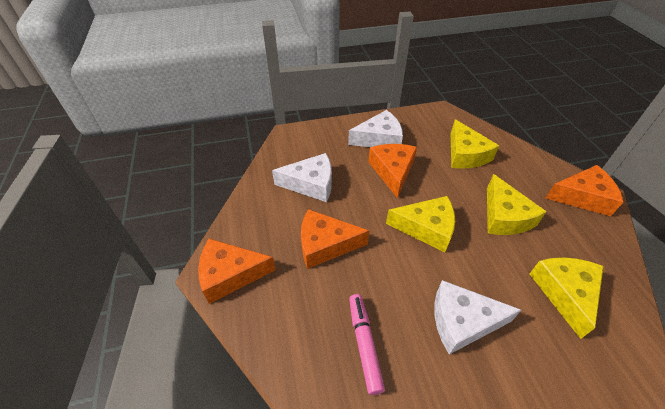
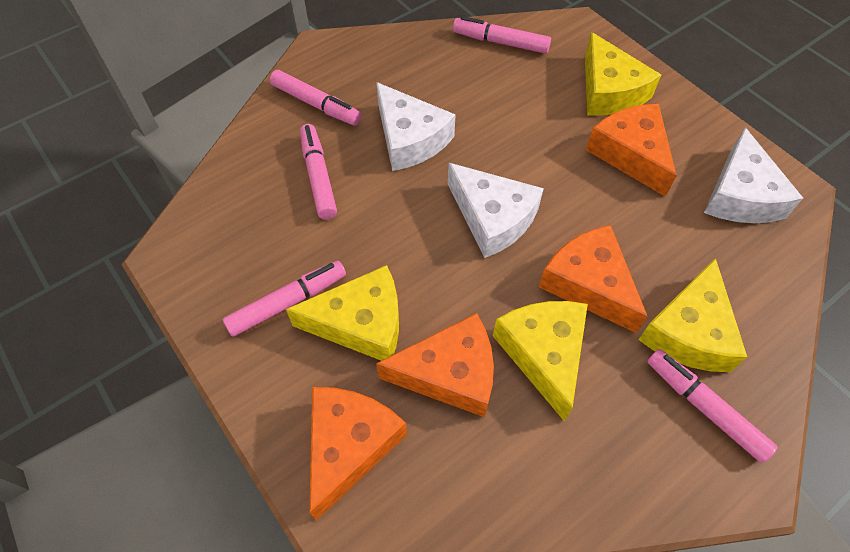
pink marker: [349,294,385,395] = 1 -> [223,261,346,337] [270,70,362,126] [300,124,337,220] [453,16,551,54] [647,349,778,463] = 5

